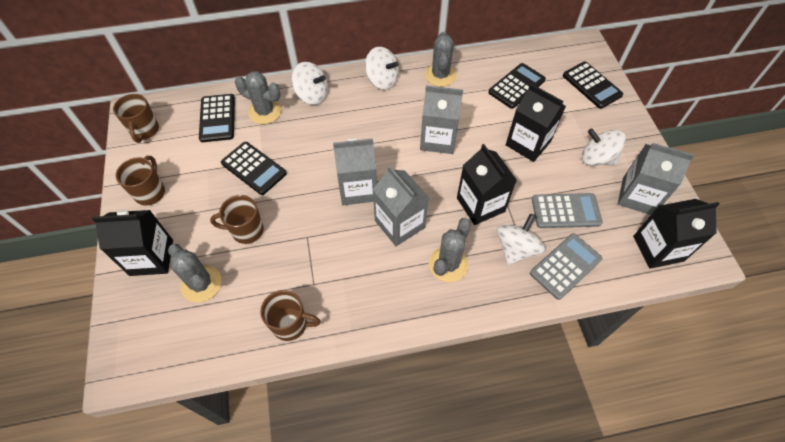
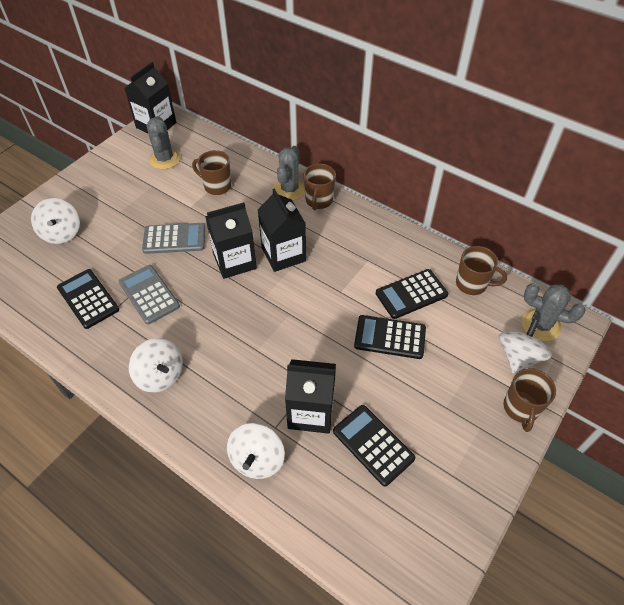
grey cactus: [168,244,222,302] [235,71,282,124] [425,32,457,87] [429,218,471,282] = 4 -> [147,116,181,169] [273,146,305,201] [521,283,586,341] = 3
grey carton: [333,138,377,205] [373,166,429,246] [420,85,463,154] [618,143,694,215] = 4 -> none = 0

